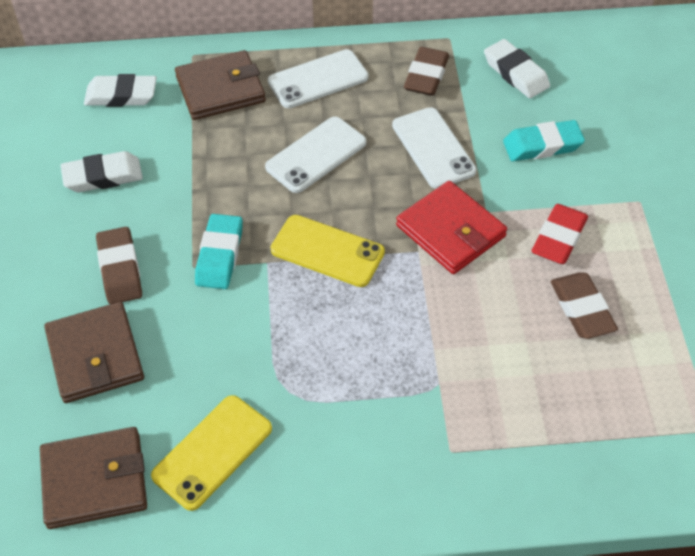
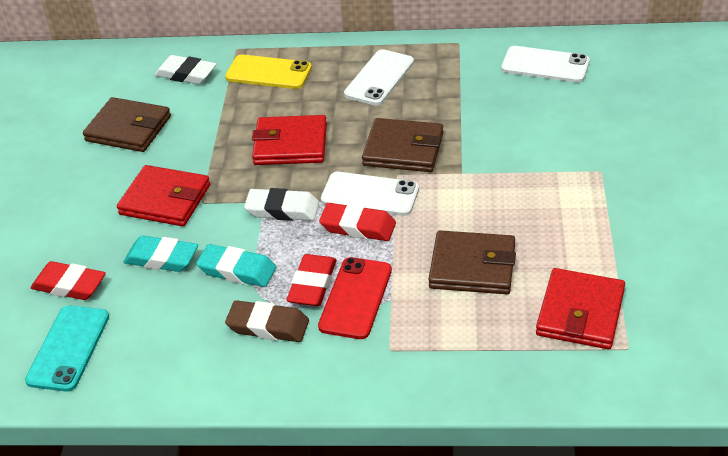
brown eraser: [96,227,142,304] [404,47,449,95] [551,272,618,339] = 3 -> [225,300,309,342] = 1
red eraser: [531,204,588,264] = 1 -> [31,261,106,300] [287,254,336,306] [319,203,396,241] = 3
red phone: none = 0 -> [318,257,392,339] = 1
red wallet: [396,181,507,274] = 1 -> [117,165,210,226] [252,115,327,165] [536,268,625,349] = 3
turquoise phone: none = 0 -> [25,306,109,392] = 1
white eraser: [61,151,143,192] [84,74,157,107] [484,39,550,98] = 3 -> [155,55,216,84] [244,188,319,221] = 2
yellow phone: [151,395,272,511] [270,215,385,287] = 2 -> [225,55,312,89] = 1

